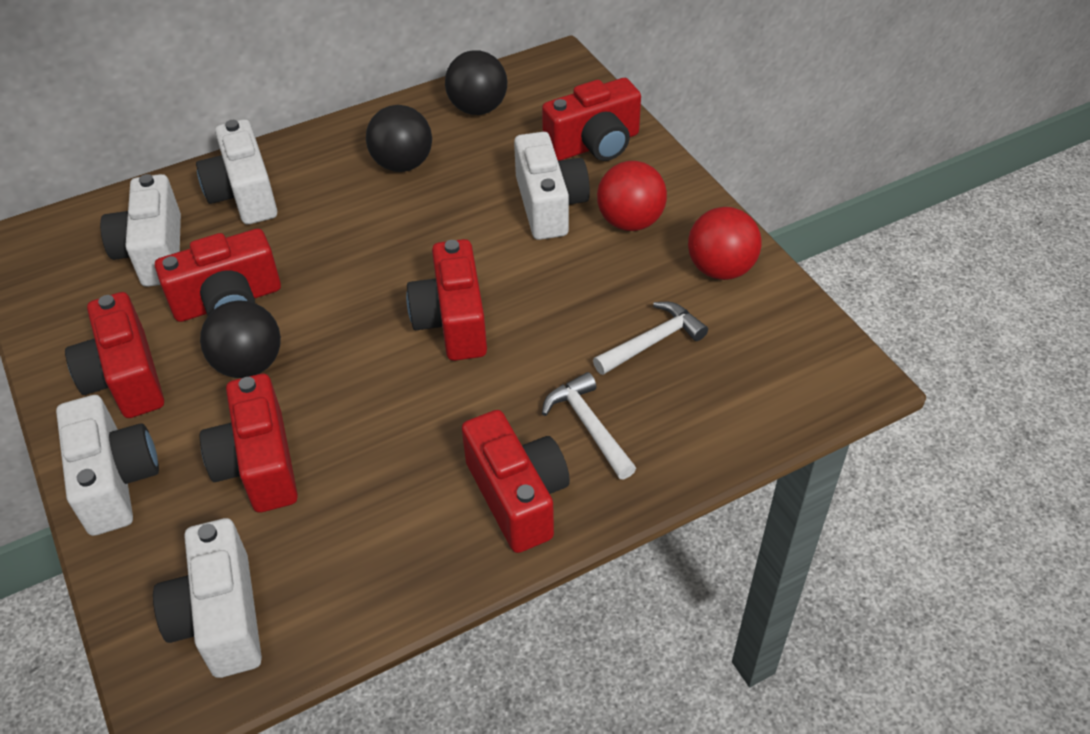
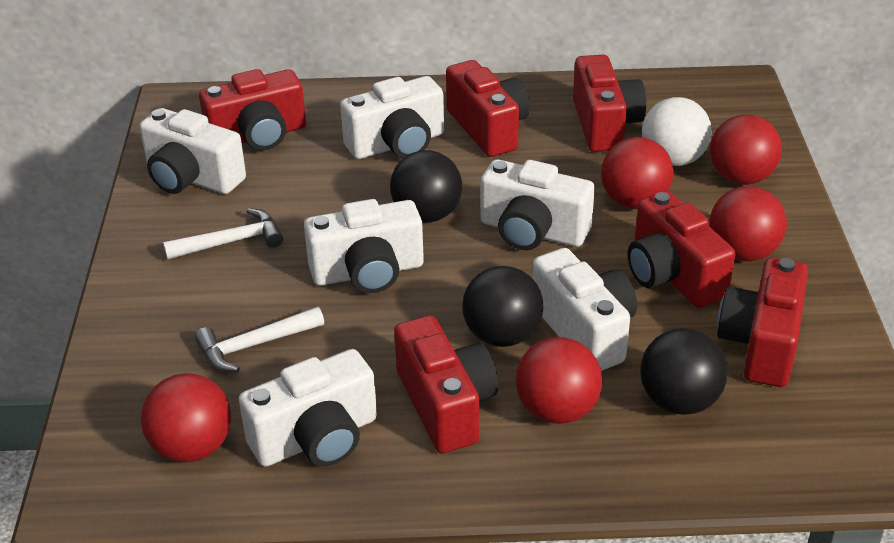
red ball: [597,161,667,231] [688,207,762,280] = 2 -> [141,373,231,463] [516,337,602,424] [601,137,674,209] [709,186,787,261] [710,114,782,185] = 5
white ball: none = 0 -> [642,97,712,166] = 1
white camera: [56,395,159,536] [100,174,181,287] [153,518,262,678] [196,119,277,225] [514,132,590,240] = 5 -> [140,108,246,194] [239,349,377,467] [304,199,424,293] [340,76,444,159] [481,159,595,250] [532,248,637,371] = 6

